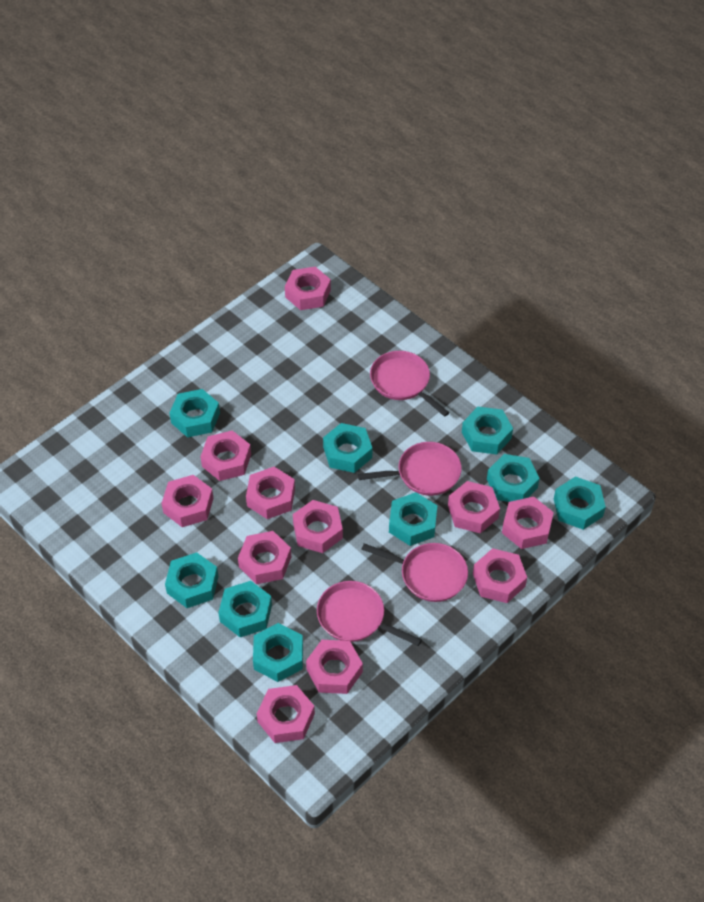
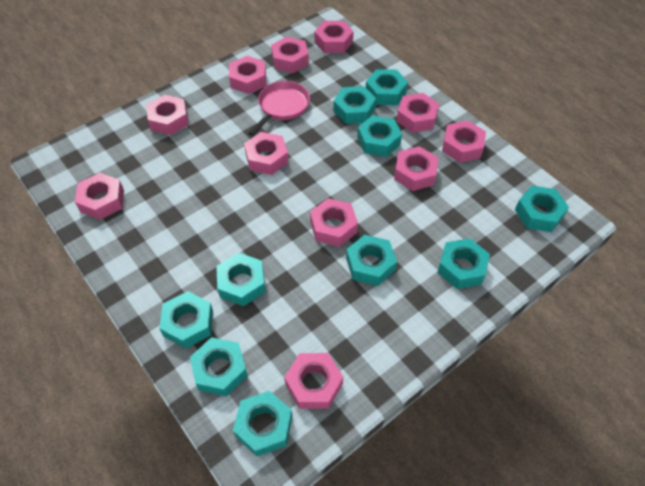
pink pan: [317,581,422,646] [358,442,462,496] [361,543,468,602] [370,351,449,417] = 4 -> [248,81,310,136] = 1
turquoise nut: [165,552,218,608] [169,389,220,438] [218,581,272,637] [253,623,303,682] [323,423,372,473] [389,492,437,546] [462,407,513,454] [487,454,540,502] [554,476,606,530] = 9 -> [159,291,213,348] [190,337,248,396] [216,252,265,306] [233,391,293,457] [333,86,376,124] [346,235,397,286] [357,115,402,157] [366,69,408,105] [438,238,490,289] [515,186,569,232] = 10

